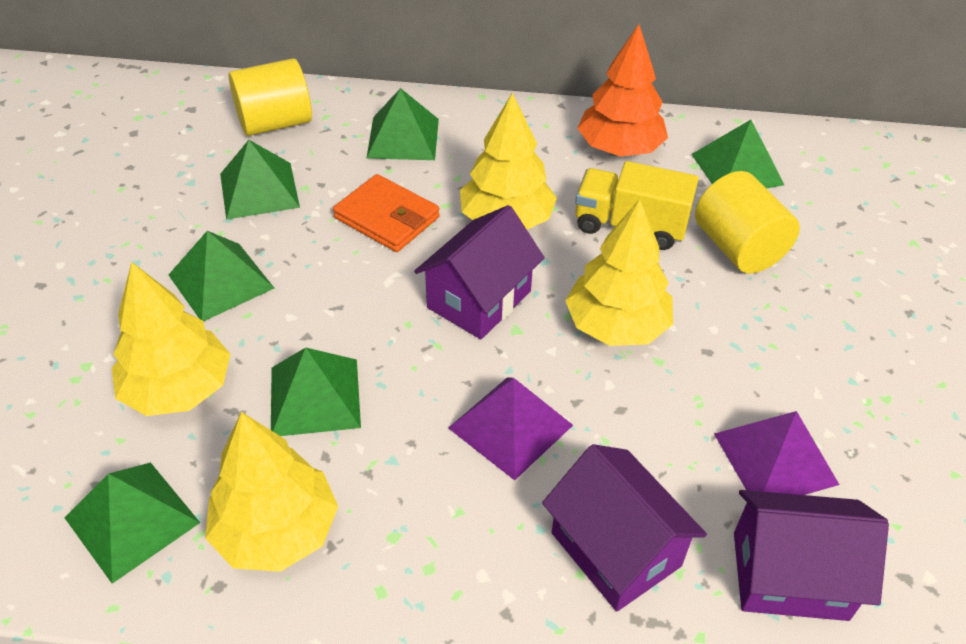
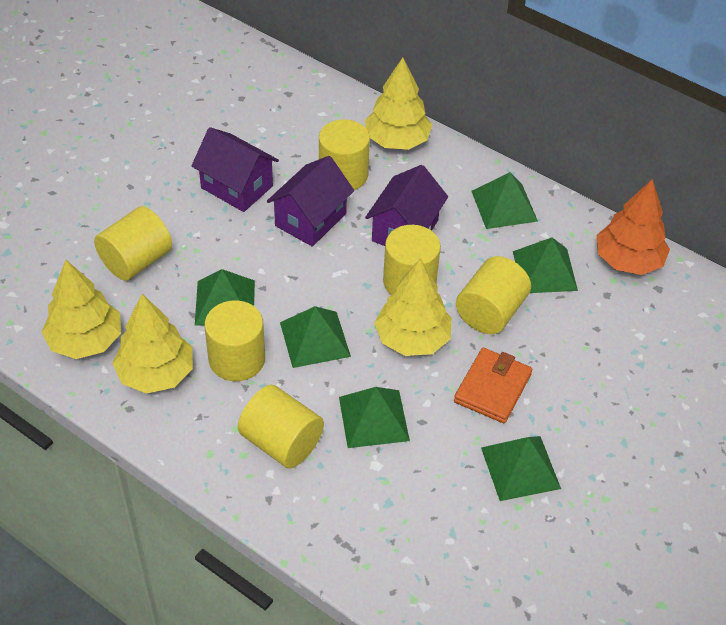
purple pyramid: [448,377,573,480] [714,411,839,495] = 2 -> none = 0
yellow cylinder: [229,58,312,136] [695,171,800,274] = 2 -> [94,206,172,281] [205,300,265,381] [238,385,324,468] [319,119,370,190] [383,225,441,295] [456,256,531,334] = 6
yellow truck: [575,161,699,250] = 1 -> none = 0

